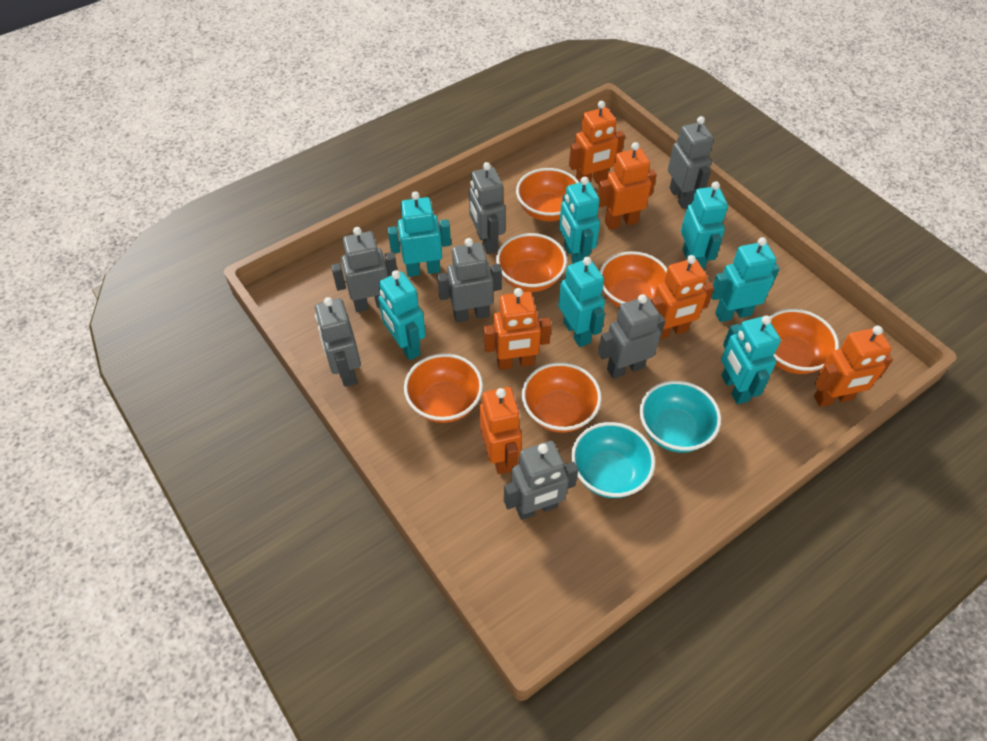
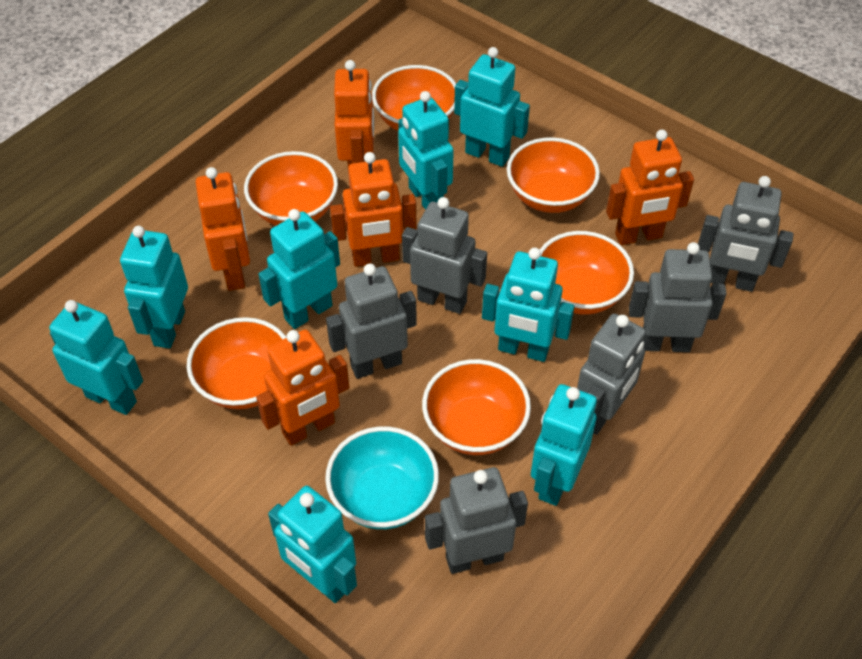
grey robot: [315,297,361,387] [331,227,397,312] [437,238,502,323] [469,162,506,254] [504,441,578,520] [598,294,665,379] [668,116,714,209] = 7 -> [326,263,417,379] [402,197,487,314] [425,467,528,574] [577,314,646,435] [629,242,727,352] [698,176,794,292] = 6
orange robot: [480,387,522,474] [484,288,552,370] [569,101,625,184] [598,142,657,230] [651,255,714,340] [814,326,893,407] = 6 -> [196,167,250,291] [256,329,350,446] [330,152,417,267] [334,60,374,175] [606,130,694,245] = 5
turquoise bowl: [571,422,655,498] [640,381,721,453] = 2 -> [325,427,439,529] = 1
turquoise robot: [378,270,426,360] [387,191,451,277] [558,257,605,347] [559,177,600,264] [681,181,728,270] [711,237,779,322] [721,315,781,404] = 7 -> [49,300,143,415] [120,226,188,348] [259,209,340,329] [268,486,357,603] [398,91,454,210] [454,47,530,167] [482,248,574,362] [531,384,597,506] = 8

